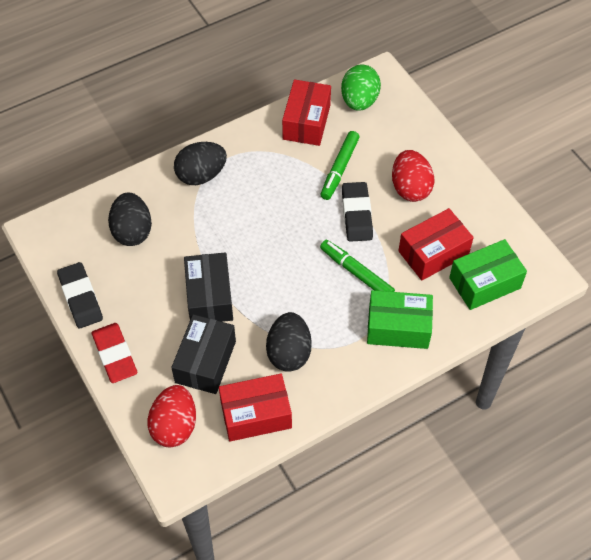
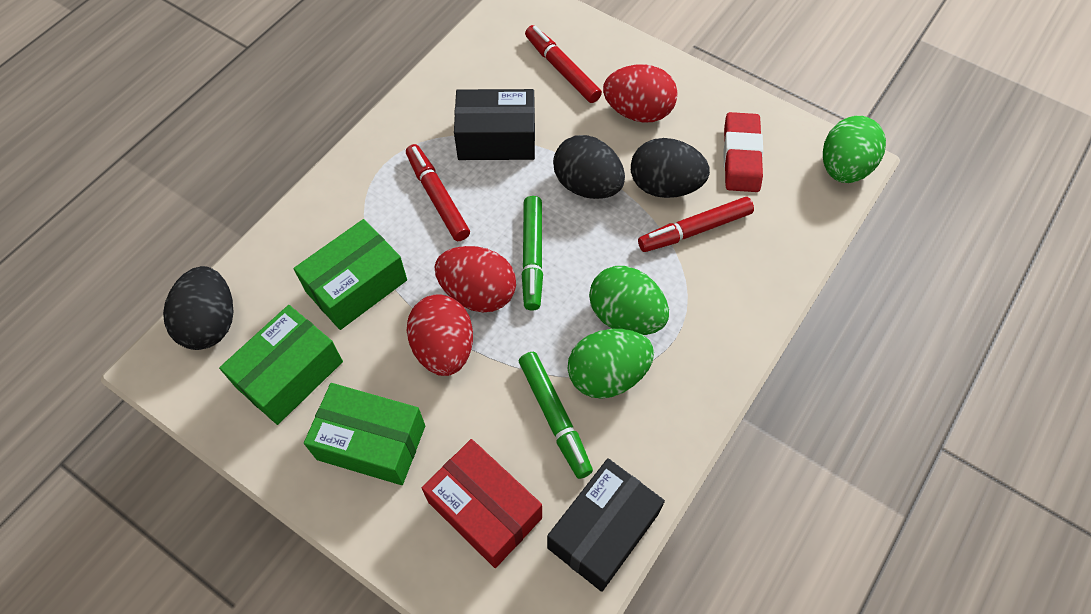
black eraser: [57,262,103,329] [342,182,373,242] = 2 -> none = 0
green box: [367,290,433,349] [449,239,527,310] = 2 -> [219,305,343,425] [294,219,407,330] [304,383,425,485] = 3
green egg: [341,65,381,111] = 1 -> [568,329,654,399] [589,266,669,335] [823,116,886,183] = 3
red box: [219,374,292,442] [282,80,331,146] [399,208,474,280] = 3 -> [422,439,542,568] = 1
red egg: [148,385,196,447] [392,150,434,202] = 2 -> [407,294,473,376] [435,246,516,312] [603,64,678,123] = 3
red marker: none = 0 -> [406,144,470,241] [525,25,602,103] [638,197,754,252] = 3

